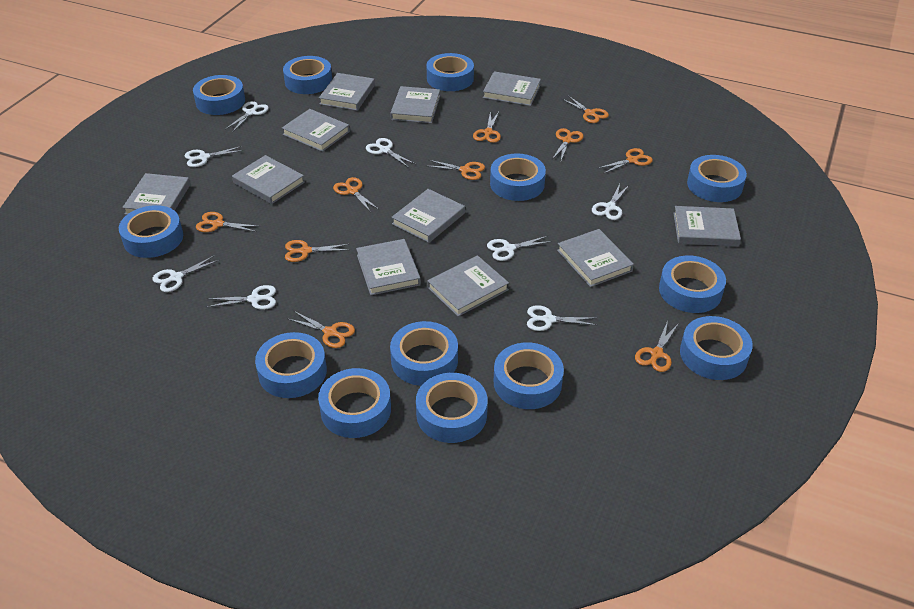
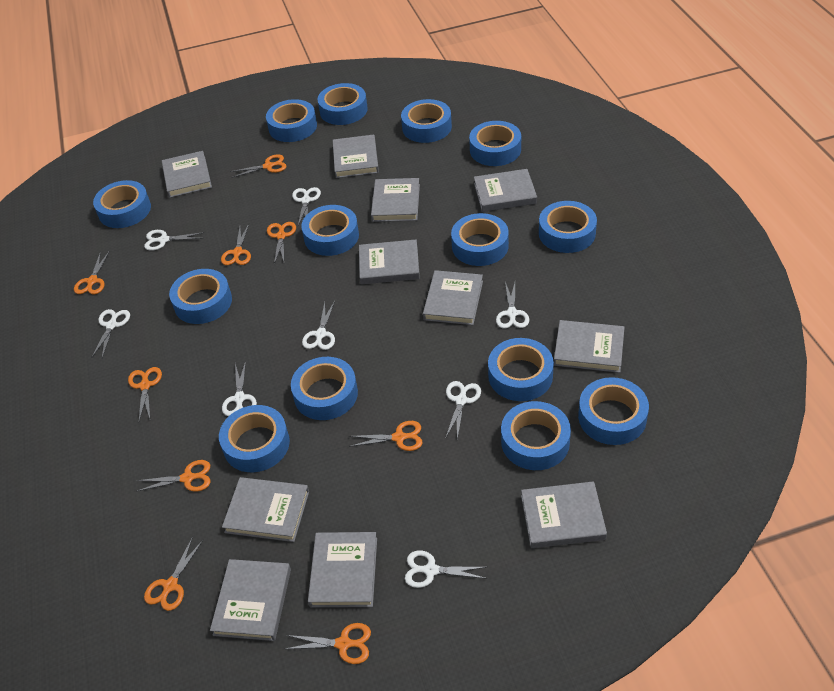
blue tape: [119,205,183,258] [193,75,245,115] [255,332,327,398] [283,56,332,94] [318,368,391,438] [390,321,458,386] [416,373,488,443] [427,53,474,91] [490,153,546,201] [494,342,564,409] [659,255,726,313] [680,316,753,380] [687,155,747,202] = 13 -> [93,180,151,228] [169,269,232,324] [219,405,290,472] [266,99,317,142] [291,357,358,420] [301,205,359,256] [317,83,368,125] [401,99,452,143] [451,213,509,266] [469,121,521,166] [488,338,554,401] [501,401,571,470] [539,201,597,253] [578,377,649,445] = 14
orange scissors: [196,212,258,232] [285,240,349,262] [287,311,355,348] [333,177,378,212] [427,160,485,180] [473,111,501,143] [552,128,584,161] [562,95,609,123] [597,148,653,174] [635,321,679,372] = 10 -> [74,251,109,294] [128,367,162,421] [136,460,210,492] [144,537,203,611] [221,224,251,265] [230,155,287,178] [267,222,296,264] [286,623,371,664] [349,421,422,451] = 9

